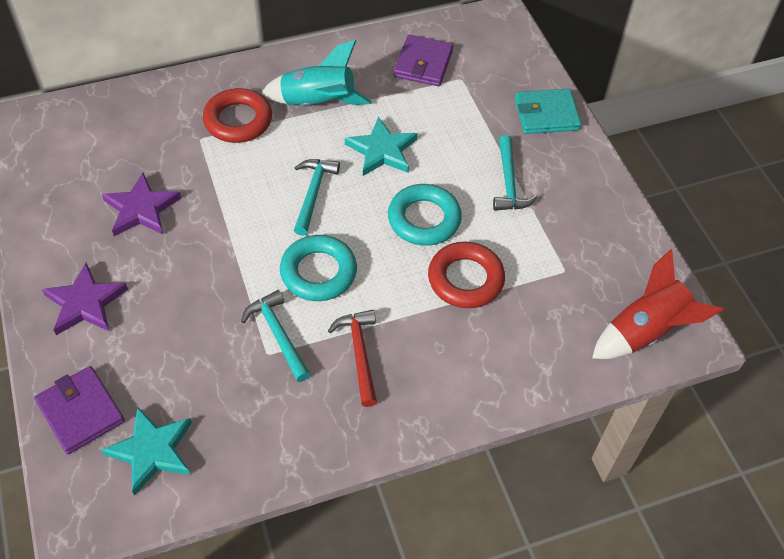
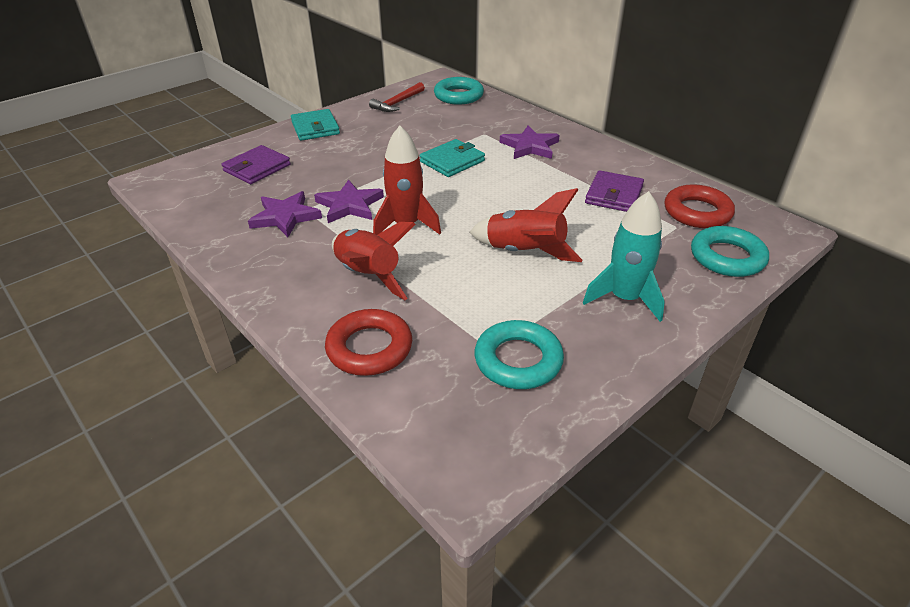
purple star: [42,263,128,335] [102,173,181,236] = 2 -> [248,191,322,237] [314,179,384,223] [500,126,559,159] = 3
red rocket: [592,249,723,359] = 1 -> [332,222,415,300] [373,126,441,235] [469,188,582,262] = 3
turquoise hammer: [241,290,310,382] [294,159,340,236] [493,135,537,210] = 3 -> none = 0
turquoise ring: [280,235,357,301] [388,184,462,246] = 2 -> [434,77,484,105] [475,320,564,389] [691,226,769,277] = 3
turquoise star: [101,407,192,496] [345,117,417,176] = 2 -> none = 0
turquoise wallet: [515,89,581,134] = 1 -> [291,109,340,141] [420,139,485,177] = 2

